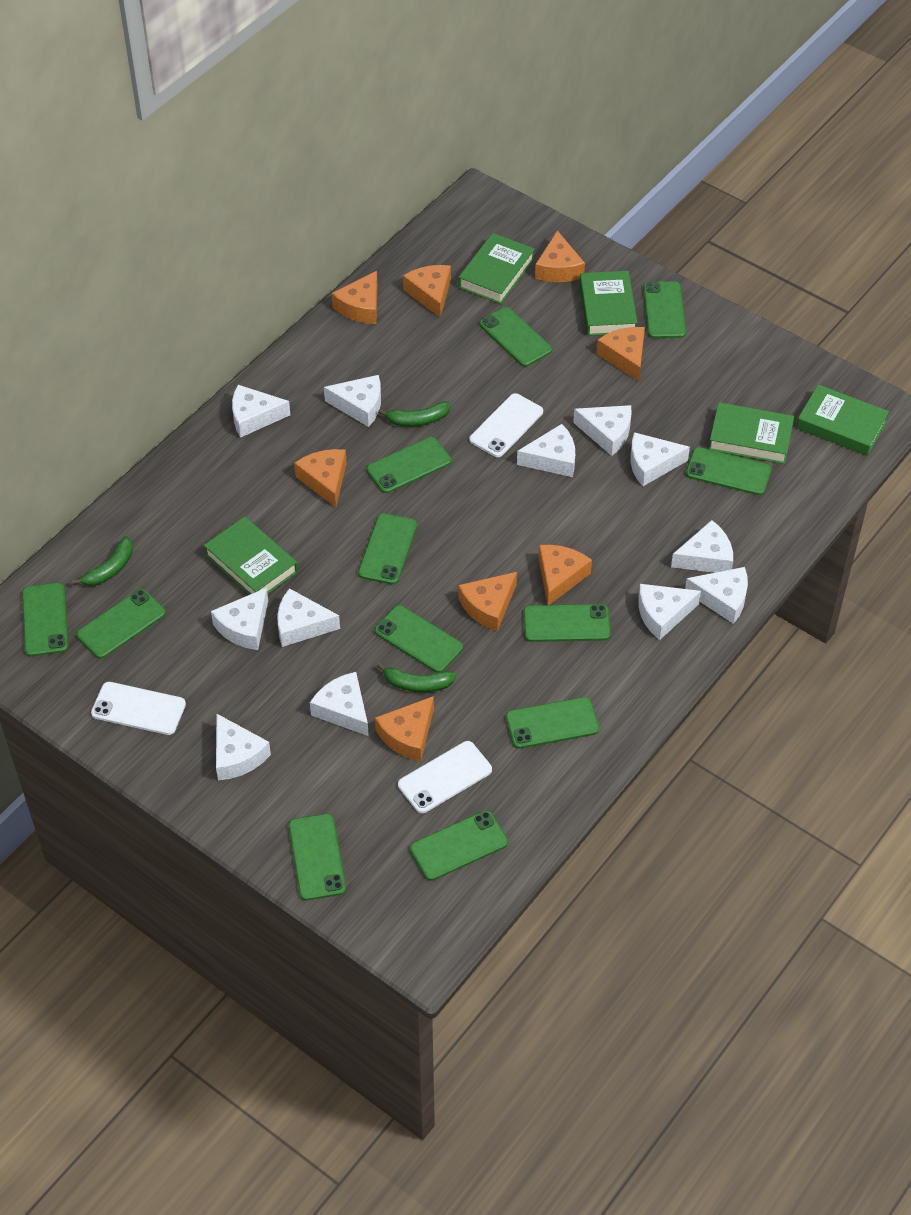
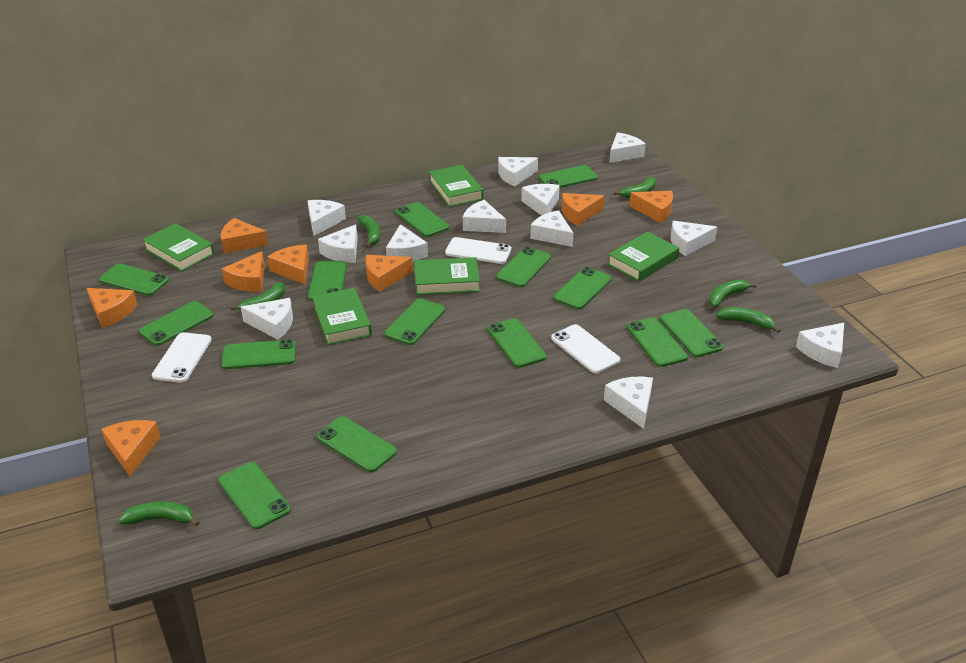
green banana: [72,536,133,586] [377,662,456,692] [378,402,450,426] = 3 -> [119,501,200,526] [231,282,285,310] [357,215,380,248] [614,177,656,198] [709,280,757,307] [716,307,781,333] = 6
green phone: [22,583,68,657] [76,589,166,659] [289,814,346,900] [358,513,417,585] [366,437,452,493] [375,605,463,673] [410,810,508,881] [480,307,552,367] [506,697,599,749] [523,604,610,642] [643,281,686,338] [686,447,772,495] = 12 -> [99,263,169,296] [139,301,214,346] [218,462,291,529] [221,339,296,369] [308,261,347,301] [317,416,397,473] [384,298,445,345] [395,202,449,237] [487,318,547,368] [496,247,551,287] [539,165,598,188] [554,267,611,309] [627,318,688,367] [660,309,723,357] = 14

